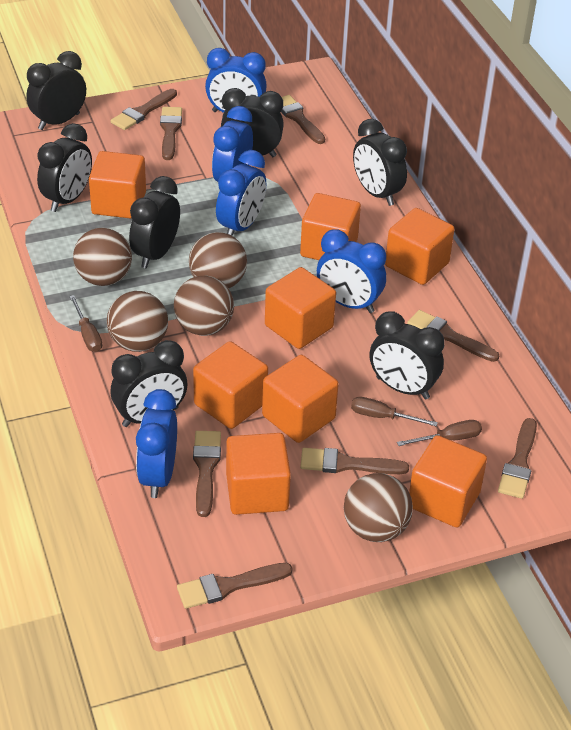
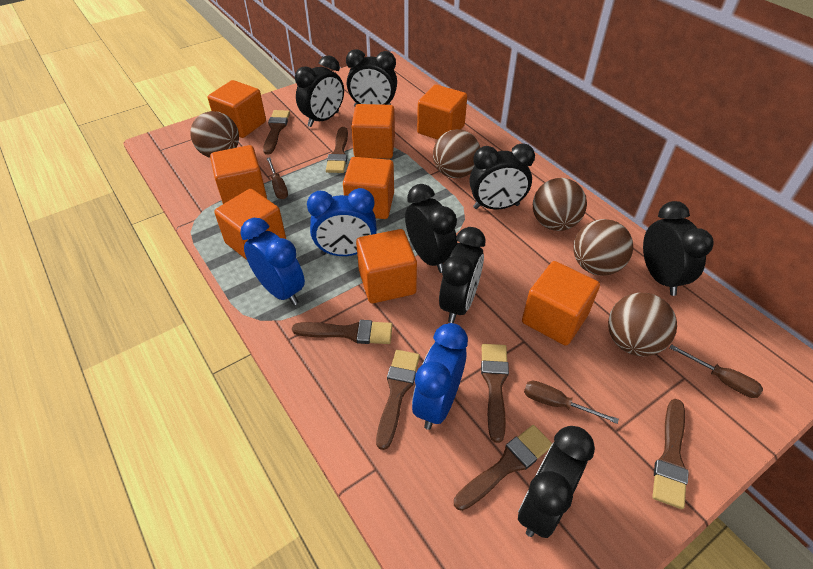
blue clock: [136,389,177,498] [205,48,267,113] [212,106,253,182] [216,150,266,236] [317,229,386,313] = 5 -> [240,218,305,305] [307,188,377,256] [412,323,468,430] = 3
brown brush: [111,89,177,130] [160,107,182,160] [177,563,293,609] [193,431,221,517] [281,95,325,144] [300,448,409,474] [407,310,499,362] [498,418,537,499] = 8 -> [263,110,290,155] [292,320,393,344] [326,127,348,173] [376,350,420,450] [454,425,552,511] [481,344,509,443] [652,399,689,509] = 7

